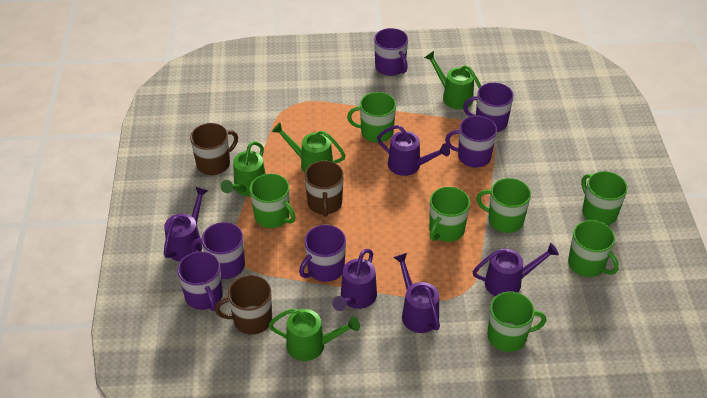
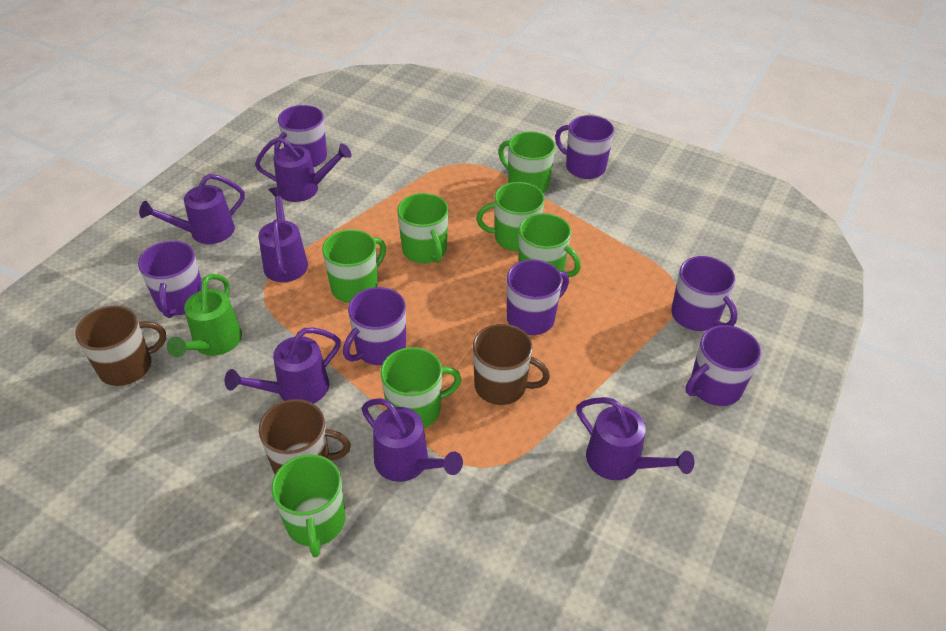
green watering can: [221,141,266,197] [269,308,360,361] [272,122,346,173] [424,51,481,109] = 4 -> [167,274,242,357] = 1
purple mug: [177,251,223,311] [191,222,245,279] [299,225,346,282] [374,28,408,76] [445,116,497,167] [463,82,514,132] = 6 -> [138,241,202,318] [274,105,327,167] [343,287,406,365] [507,259,569,335] [555,115,614,179] [671,256,738,331] [686,325,761,406] = 7
purple watering can: [164,187,208,262] [332,249,377,311] [377,125,450,176] [393,253,440,333] [473,243,559,296] = 5 -> [139,174,245,244] [224,328,341,404] [255,137,351,202] [258,187,308,282] [362,398,463,482] [576,397,694,480] = 6

